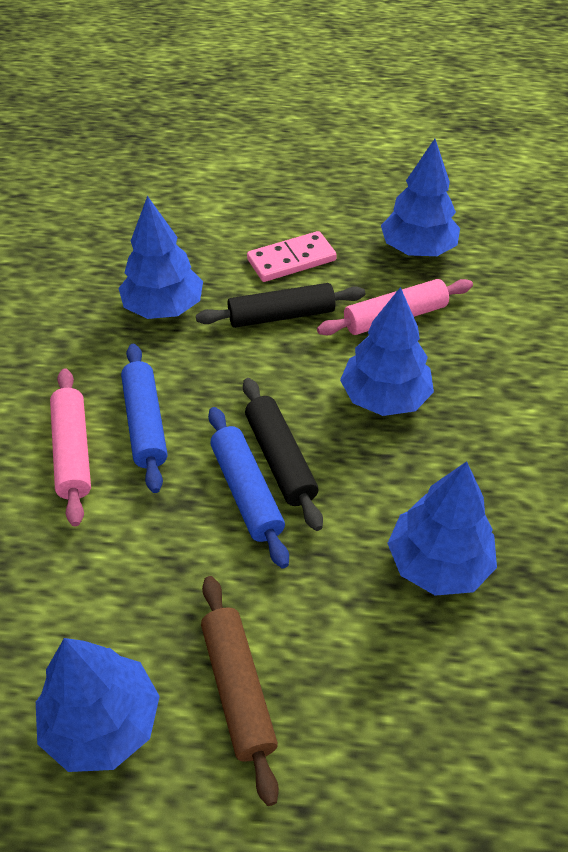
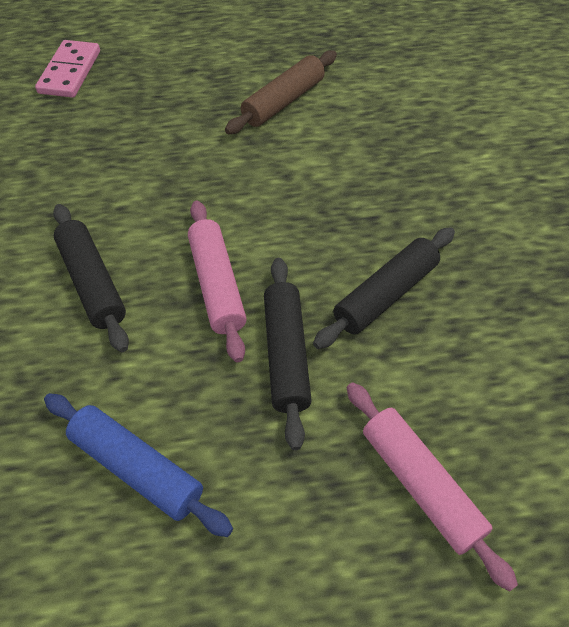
black rolling pin: [196,283,365,328] [243,378,323,531] = 2 -> [53,204,129,352] [264,258,312,450] [313,227,455,349] = 3
blue rolling pin: [121,344,167,493] [208,407,289,569] = 2 -> [44,393,233,537] = 1
blue tree: [36,638,160,772] [118,196,203,319] [340,287,434,416] [381,139,460,256] [387,461,497,596] = 5 -> none = 0

